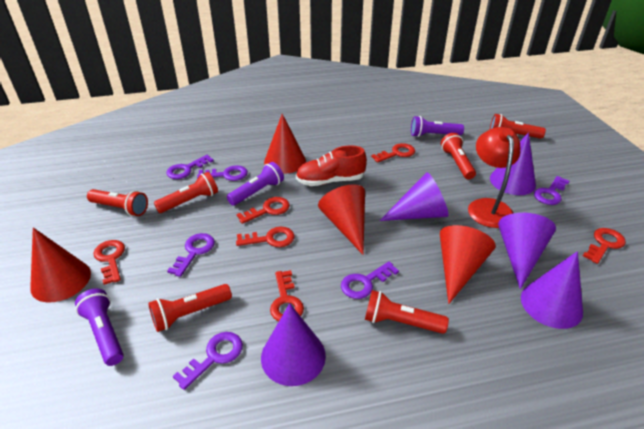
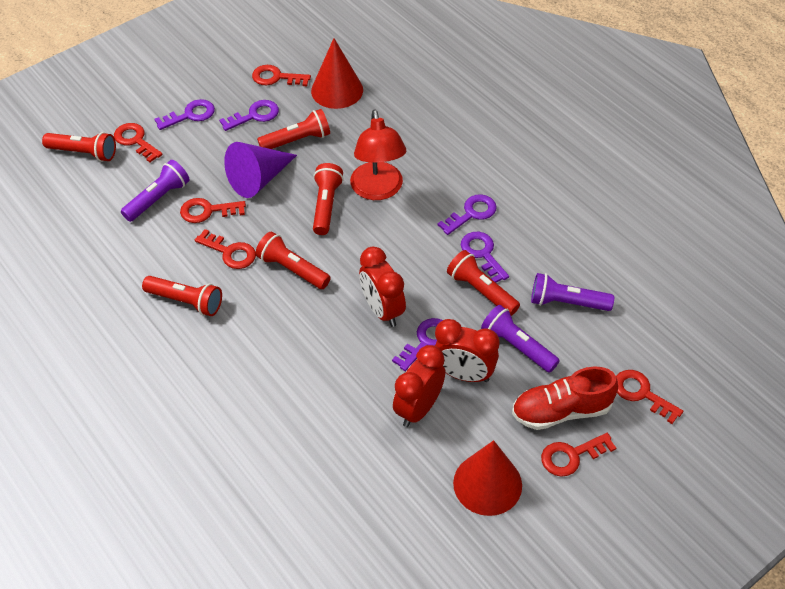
purple cone: [261,303,326,386] [380,172,449,221] [490,132,536,195] [498,213,556,289] [521,251,583,329] = 5 -> [224,142,297,198] = 1
purple key: [166,155,214,179] [167,233,215,277] [173,332,243,390] [197,165,248,181] [341,261,399,299] [534,176,569,205] = 6 -> [155,99,215,130] [219,100,279,131] [392,318,443,371] [438,194,497,235] [461,232,509,283] = 5
red clock: none = 0 -> [359,247,406,327] [393,345,446,427] [435,319,500,382] = 3
red cone: [30,227,91,302] [264,114,306,174] [318,184,365,255] [440,225,496,304] = 4 -> [311,38,363,109] [453,440,522,516] = 2

